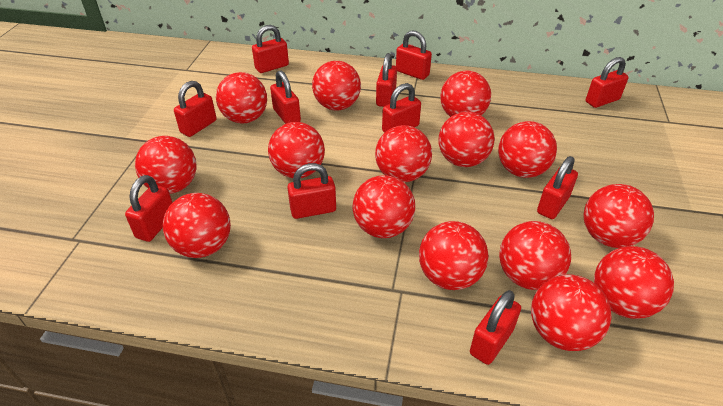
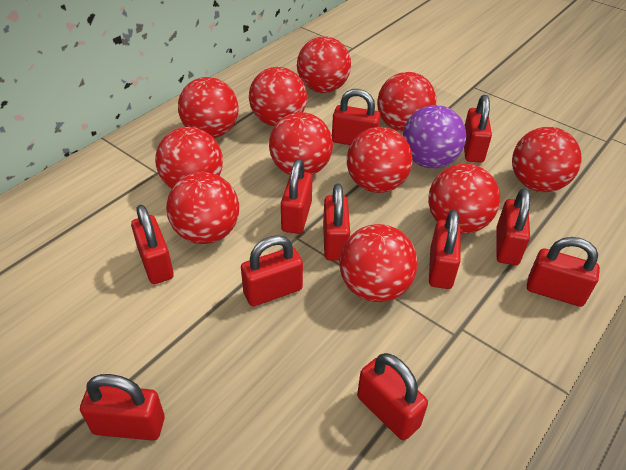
purple ball: none = 0 -> [403,105,466,169] = 1
red ball: [135,136,196,194] [163,193,231,258] [216,72,267,123] [268,122,325,178] [312,61,361,111] [352,175,415,238] [375,125,432,182] [419,221,488,290] [439,112,495,167] [440,70,491,117] [498,121,557,178] [499,221,571,290] [531,274,612,351] [583,184,654,248] [594,246,674,319] = 15 -> [155,127,223,188] [166,172,239,244] [178,77,239,138] [249,67,307,126] [269,112,333,175] [297,36,351,93] [339,224,418,302] [347,127,412,193] [377,72,436,132] [428,164,500,234] [512,127,582,192] = 11

